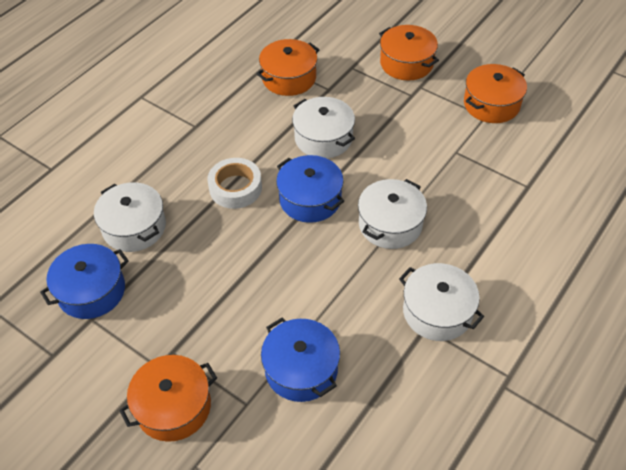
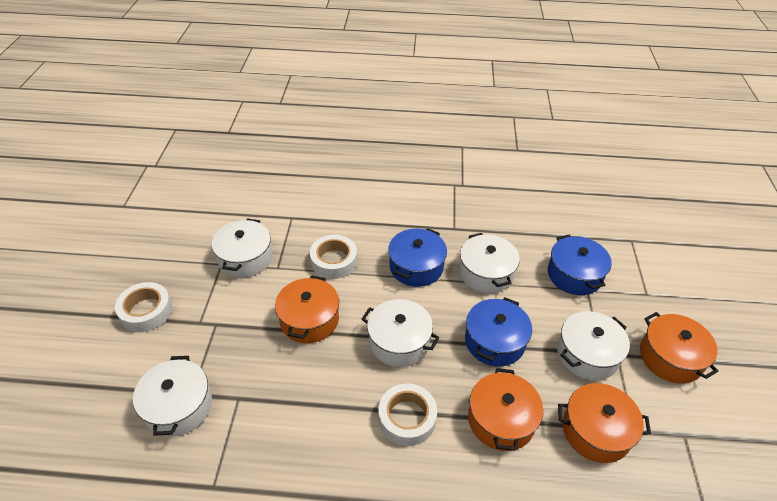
white pot: [94,182,166,252] [292,97,355,158] [358,179,427,249] [399,263,484,341] = 4 -> [133,356,212,437] [212,218,272,278] [362,299,440,367] [459,233,520,293] [557,311,630,380] = 5
white tape: [207,158,262,209] = 1 -> [115,282,173,332] [310,235,357,279] [379,384,437,446] = 3

